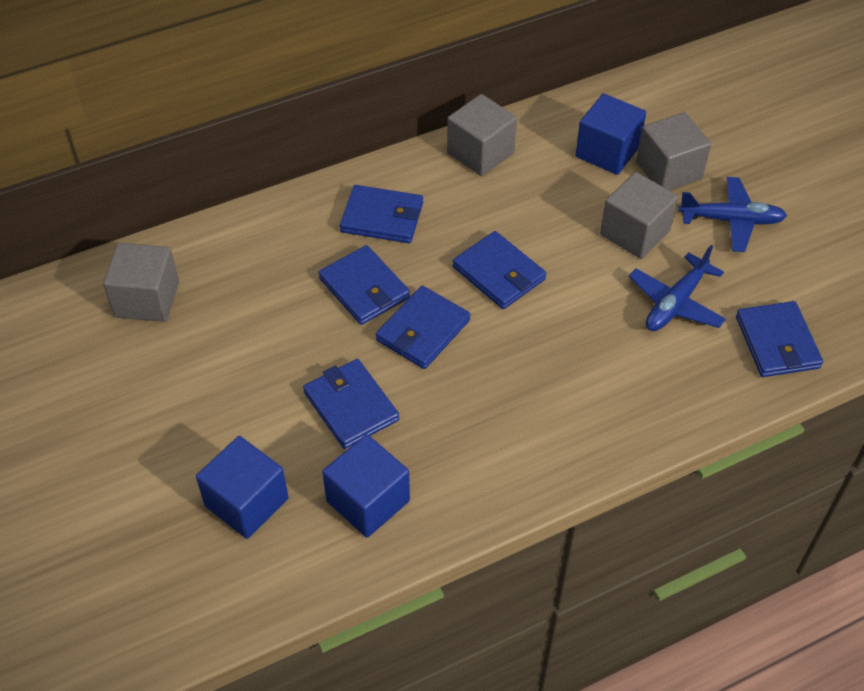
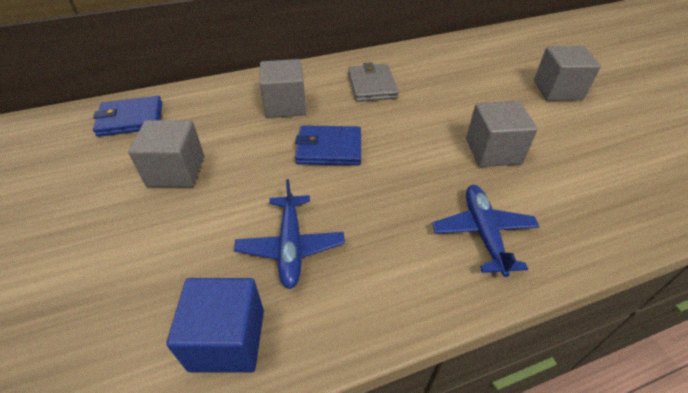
blue cube: [196,436,289,539] [322,434,410,538] [575,94,646,175] = 3 -> [166,278,264,373] = 1
blue wallet: [303,359,399,449] [318,245,410,325] [340,185,423,243] [376,286,471,369] [452,231,546,309] [736,301,823,377] = 6 -> [93,96,162,137] [295,125,361,166] = 2
grey wallet: none = 0 -> [348,62,399,102] = 1

